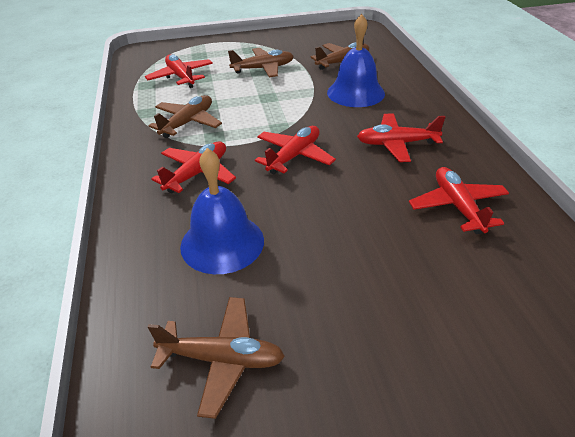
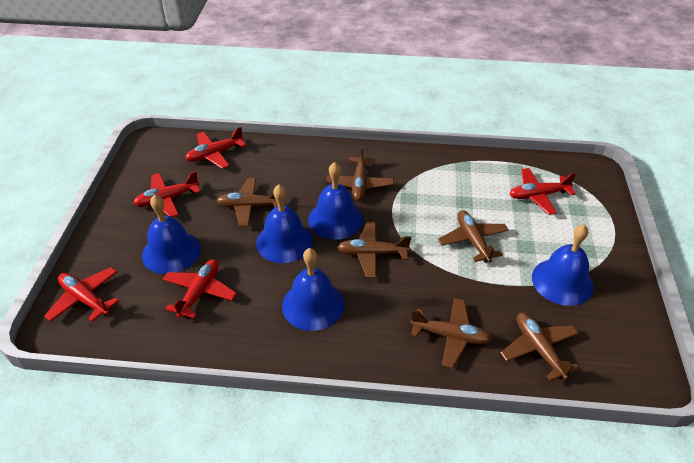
blue bell: [180,148,264,274] [327,14,385,107] = 2 -> [142,195,201,274] [256,185,313,263] [282,248,344,331] [308,162,363,240] [532,224,594,306] = 5
brown plane: [148,297,285,419] [149,95,222,138] [228,48,294,77] [310,42,369,70] = 4 -> [216,178,278,227] [326,145,394,201] [337,222,411,278] [410,298,492,368] [438,210,509,262] [501,313,580,381] = 6

